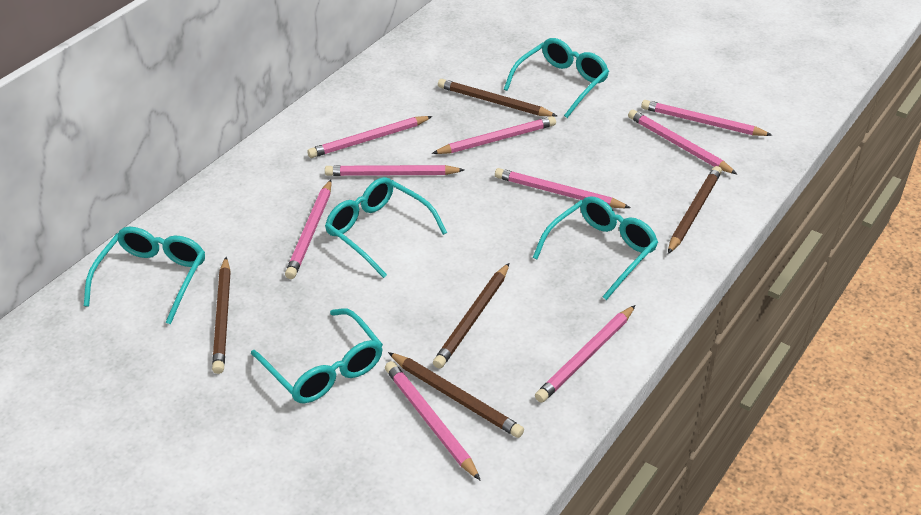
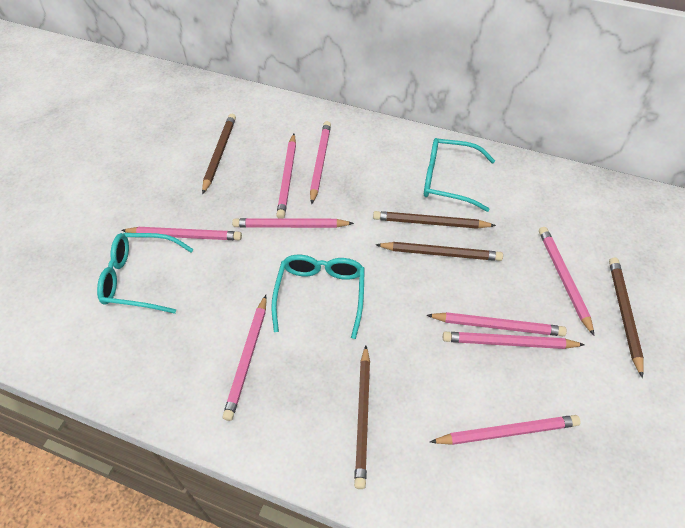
turquoise glasses: [84,227,205,324] [251,308,383,403] [325,177,447,278] [504,38,609,118] [533,196,658,300] = 5 -> [97,233,194,314] [271,255,365,339] [424,138,495,212] = 3

